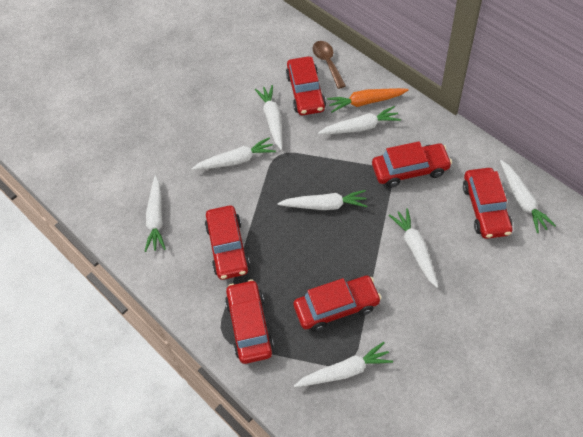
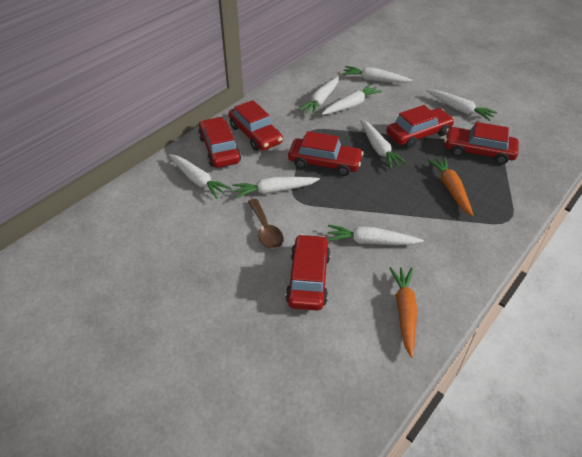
orange carrot: [327,88,409,112] = 1 -> [389,267,417,358] [427,156,473,216] = 2

